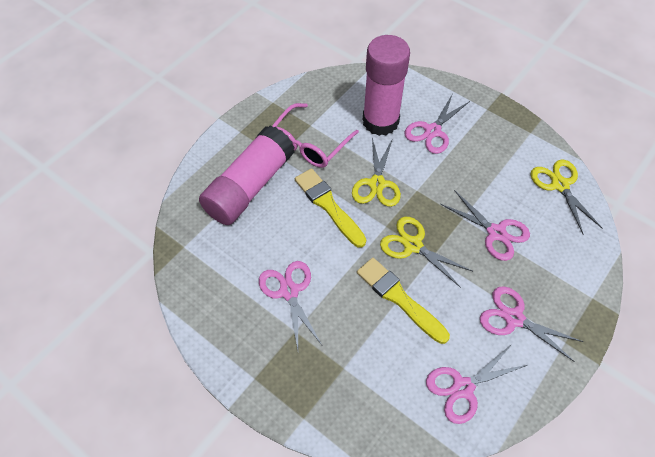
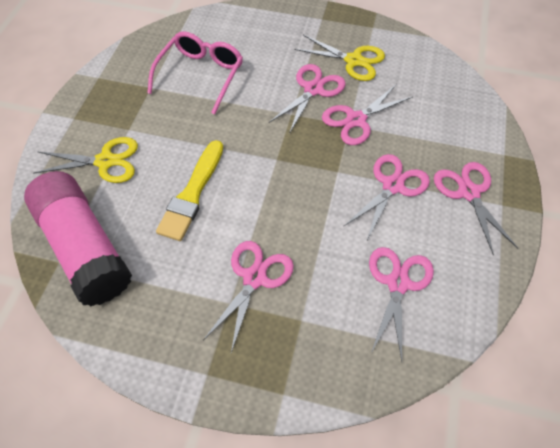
pink glue stick: [199,126,295,225] [363,35,410,136] = 2 -> [24,171,132,307] = 1
pink scissors: [259,261,322,350] [404,93,470,154] [426,344,527,424] [441,190,530,261] [480,286,584,362] = 5 -> [203,241,294,353] [269,64,346,134] [322,84,412,145] [343,154,430,240] [369,247,434,361] [434,162,519,255] = 6
yellow brush: [295,168,366,248] [357,258,450,344] = 2 -> [156,140,223,241] = 1
yellow scissors: [352,138,401,207] [380,217,472,288] [531,159,603,234] = 3 -> [33,137,138,183] [294,35,385,81] = 2

